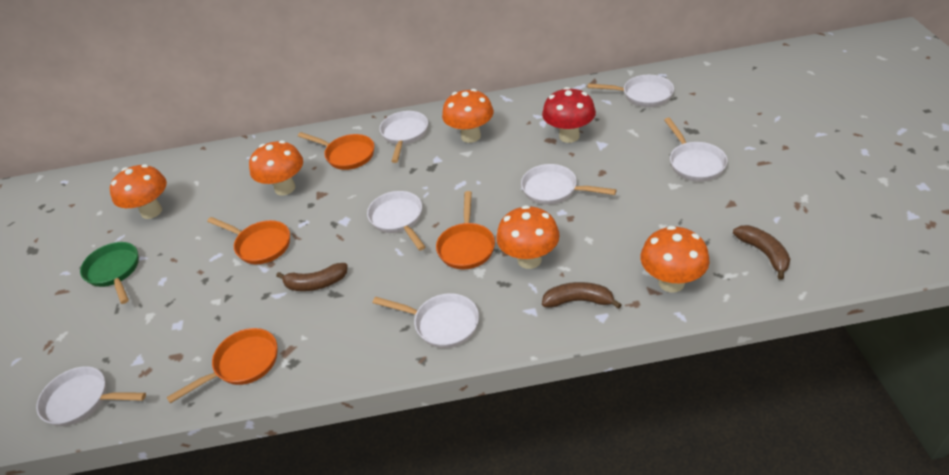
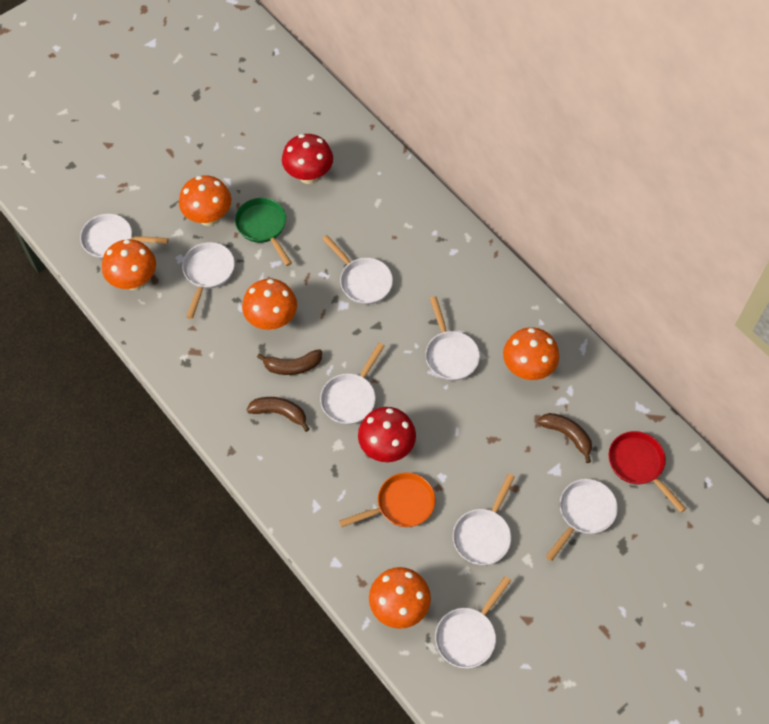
orange pan: [166,328,277,403] [207,217,290,264] [298,132,374,170] [436,191,495,269] = 4 -> [339,472,436,527] = 1
red mushroom: [542,87,596,143] = 1 -> [282,134,333,184] [358,407,416,462] = 2
red pan: none = 0 -> [609,431,686,513] = 1
white pan: [36,366,146,426] [367,191,425,251] [372,293,479,348] [380,111,428,163] [521,164,616,205] [588,75,674,107] [664,118,727,182] = 7 -> [80,214,169,259] [182,242,235,319] [320,343,384,425] [322,235,393,305] [425,296,480,381] [435,576,511,668] [453,474,515,565] [546,479,618,561] = 8

